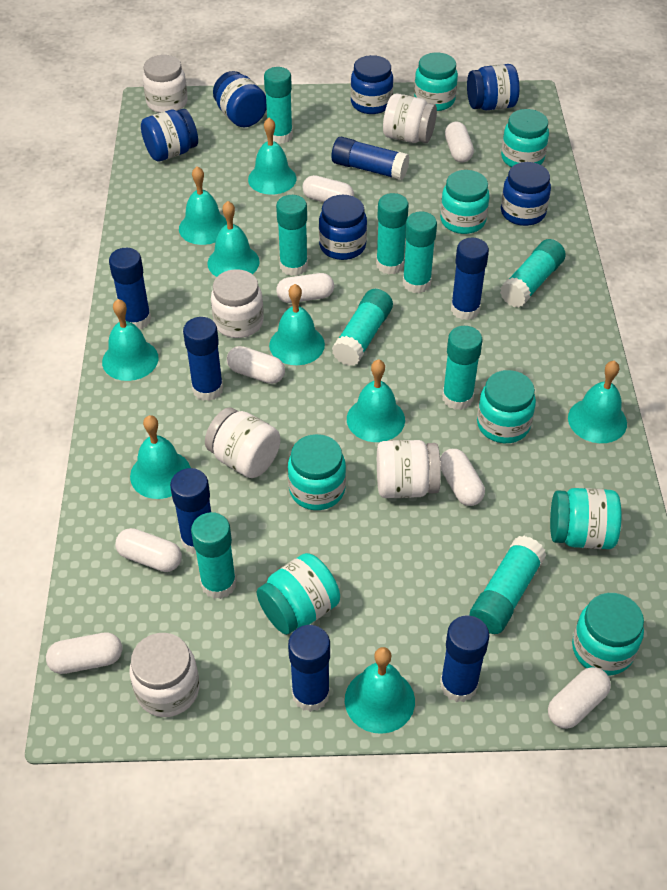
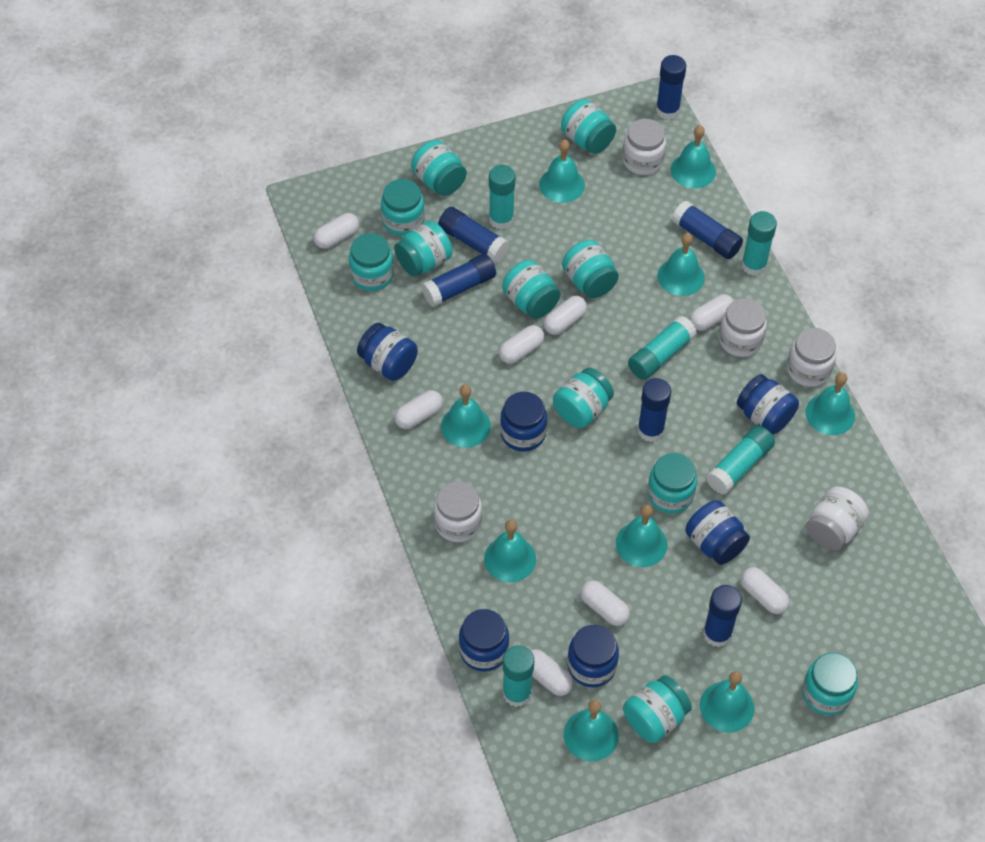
blue glue stick: [109,248,151,329] [170,468,211,554] [183,317,223,401] [288,625,330,712] [332,137,409,180] [440,615,489,702] [451,238,489,320] = 7 -> [421,254,496,307] [438,207,509,263] [637,378,671,442] [656,55,686,120] [672,200,743,259] [703,585,742,647] = 6
turquoise glue stick: [191,512,236,599] [264,67,293,144] [276,195,308,276] [332,289,393,366] [376,193,409,274] [403,212,437,293] [442,326,482,410] [470,536,547,634] [500,239,566,308] = 9 -> [489,165,515,230] [503,645,534,707] [628,316,697,380] [706,425,775,495] [741,211,777,276] = 5
turquoise jar: [257,553,340,635] [288,434,346,510] [414,52,458,111] [440,170,490,234] [477,370,536,443] [501,109,549,167] [550,488,622,549] [572,593,644,676] = 8 -> [349,233,394,291] [381,179,425,236] [394,221,453,277] [411,140,467,196] [502,260,561,319] [553,368,614,428] [561,99,616,154] [562,240,619,299] [623,675,692,743] [648,453,697,514] [802,653,858,715] = 11
white jar: [129,633,199,717] [143,55,188,113] [205,408,280,478] [211,269,264,338] [377,440,441,498] [383,94,437,143] = 6 -> [434,481,482,542] [623,119,666,175] [719,298,767,357] [787,328,836,387] [806,487,869,551] = 5

